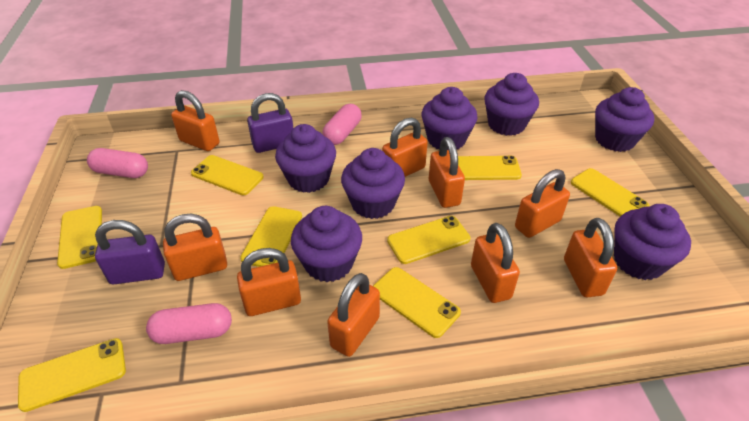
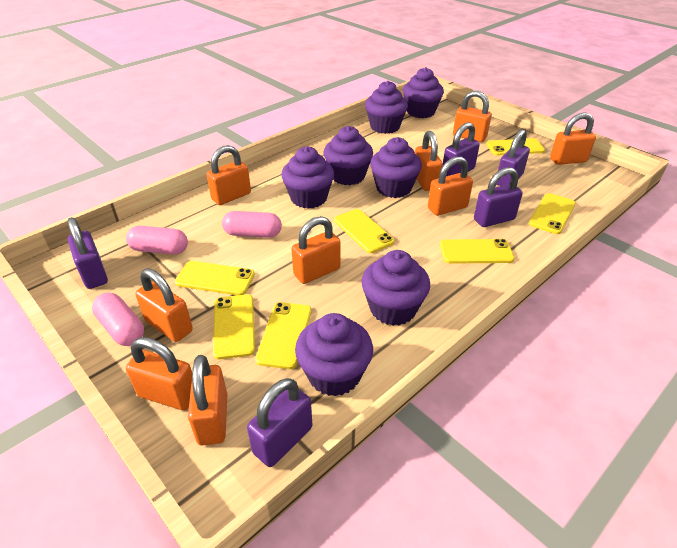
purple padlock: [95,220,165,284] [247,93,293,153] = 2 -> [67,217,108,289] [247,378,312,467] [442,122,480,176] [474,167,523,227] [497,129,530,186] = 5
yellow phone: [18,338,126,412] [57,206,102,269] [191,155,264,195] [240,206,302,267] [373,267,461,338] [387,216,470,264] [458,156,522,180] [571,168,649,217] = 8 -> [175,261,255,295] [213,294,255,359] [255,302,312,369] [334,209,395,253] [440,239,515,264] [487,138,545,155] [529,193,576,234] = 7

